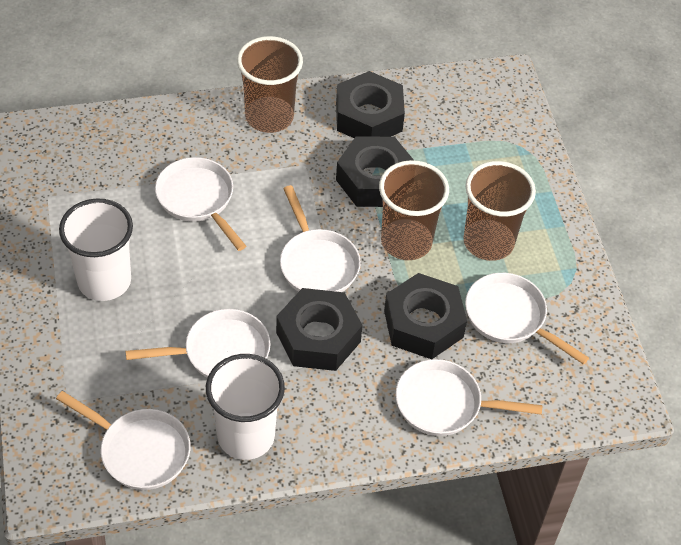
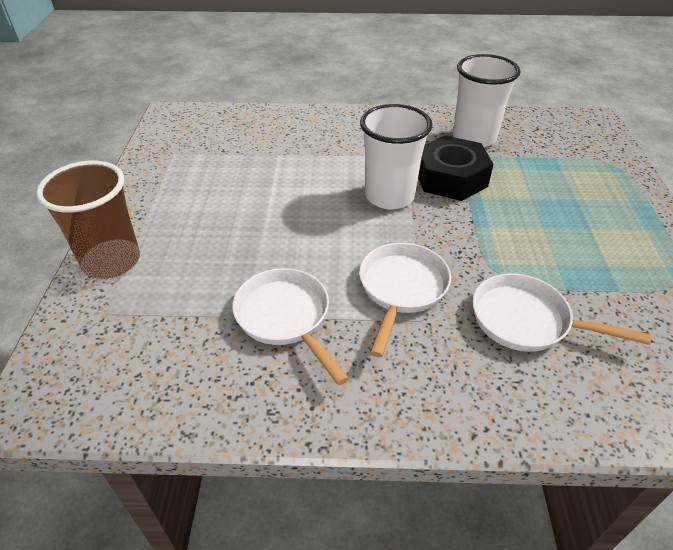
black nut: [276,288,363,371] [336,71,405,138] [336,136,414,207] [384,273,467,359] = 4 -> [418,136,494,201] = 1
brown cup: [237,36,303,133] [379,160,449,260] [463,161,536,261] = 3 -> [36,161,140,279] = 1
white pan: [56,391,191,490] [125,309,271,378] [155,157,246,251] [280,185,361,292] [396,359,543,436] [465,273,589,365] = 6 -> [232,268,349,385] [359,243,451,357] [473,273,651,352] = 3

